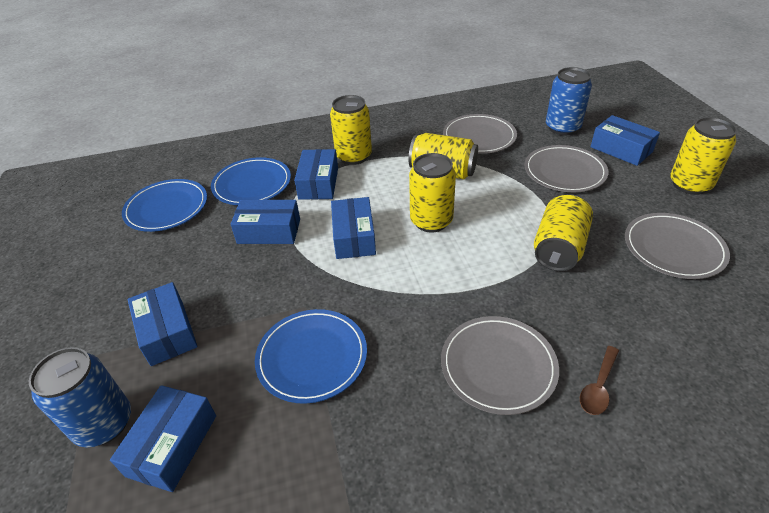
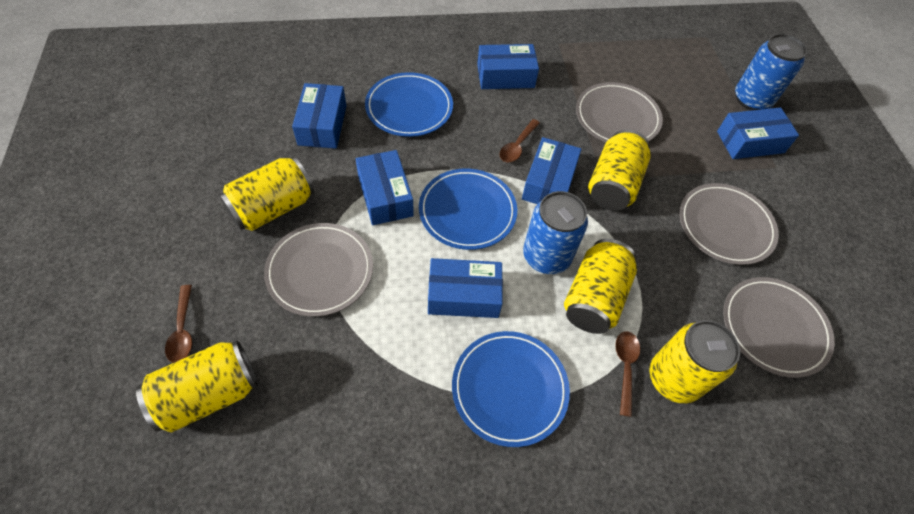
brown spoon: [580,346,619,415] = 1 -> [165,285,192,363] [499,119,540,162] [615,331,640,417] = 3

